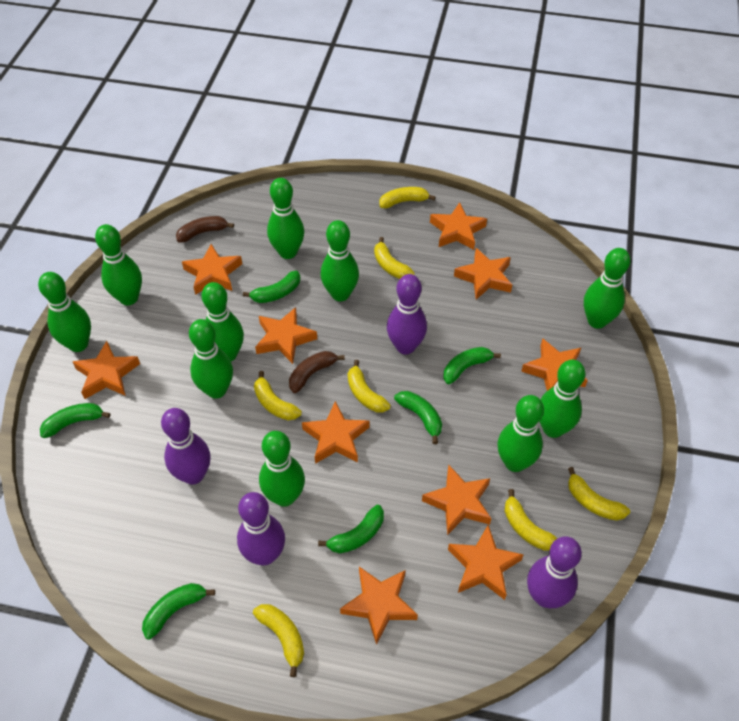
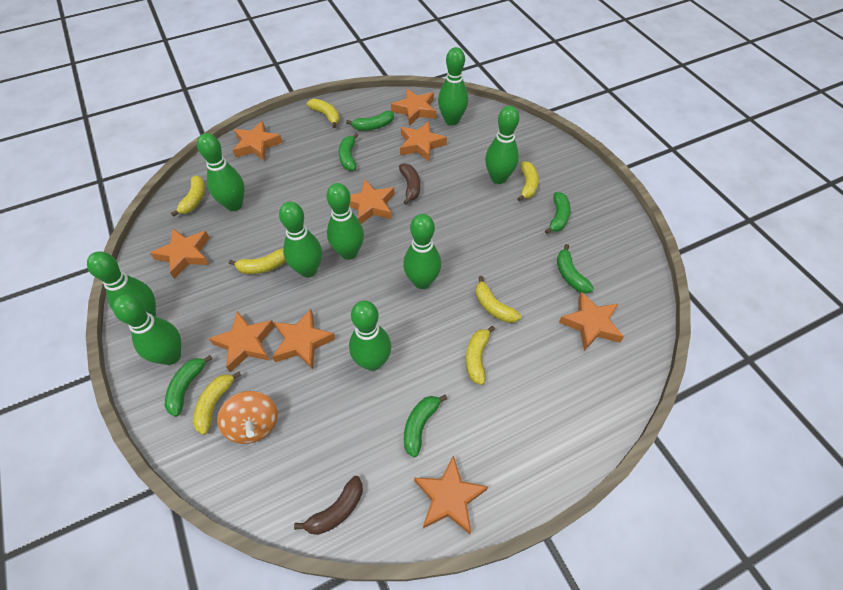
green bowling pin: [38,272,91,352] [95,224,142,305] [189,319,233,399] [202,282,244,361] [259,431,305,507] [267,178,304,259] [320,220,359,301] [498,395,544,472] [539,360,585,438] [584,248,630,329] = 10 -> [87,252,156,317] [113,294,181,365] [197,133,244,211] [279,202,322,278] [326,183,364,260] [349,301,391,371] [403,214,441,289] [438,47,468,126] [485,106,519,184] = 9
orange spinning top: none = 0 -> [217,391,278,444] = 1
orange star: [73,341,140,399] [182,244,242,295] [255,307,317,364] [302,401,370,464] [340,567,418,645] [422,465,492,535] [430,202,487,250] [448,525,524,600] [454,248,512,299] [521,338,588,391] = 10 -> [150,228,210,279] [209,311,275,372] [233,121,283,161] [272,309,335,370] [349,179,395,224] [391,88,436,126] [400,121,447,161] [414,455,488,534] [559,292,624,351] = 9
purple bowling pin: [161,408,211,485] [237,492,285,566] [387,274,427,354] [527,536,582,608] = 4 -> none = 0

